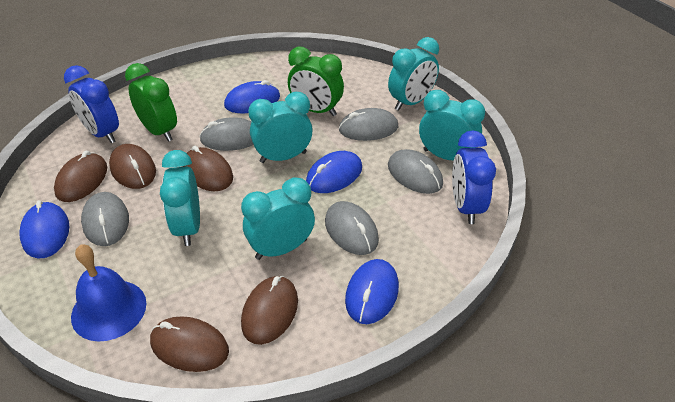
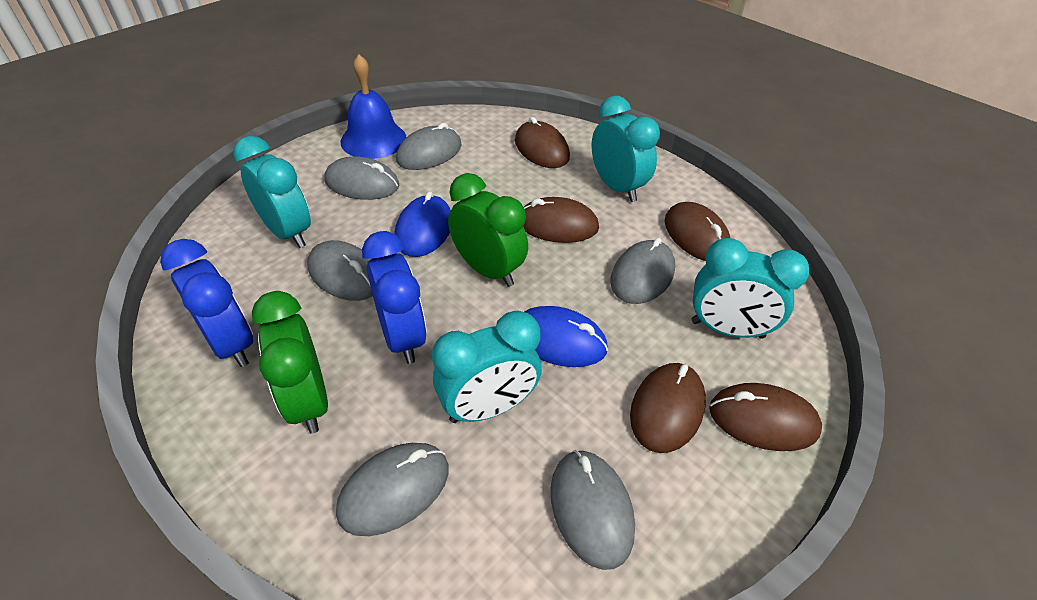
blue mouse: [19,201,70,258] [224,80,280,113] [306,151,362,193] [345,259,399,324] = 4 -> [395,191,451,257] [525,306,608,367] = 2
grey mouse: [81,192,129,246] [199,117,254,151] [325,201,379,255] [339,108,398,141] [388,149,443,194] = 5 -> [307,240,373,301] [324,156,399,200] [336,443,448,536] [396,123,462,170] [551,450,635,570] [611,238,675,304] = 6
turquoise clock: [160,150,200,246] [241,178,315,260] [248,92,313,163] [388,37,439,111] [419,90,485,160] = 5 -> [233,136,311,248] [432,311,542,423] [592,96,660,202] [691,238,809,339] = 4

